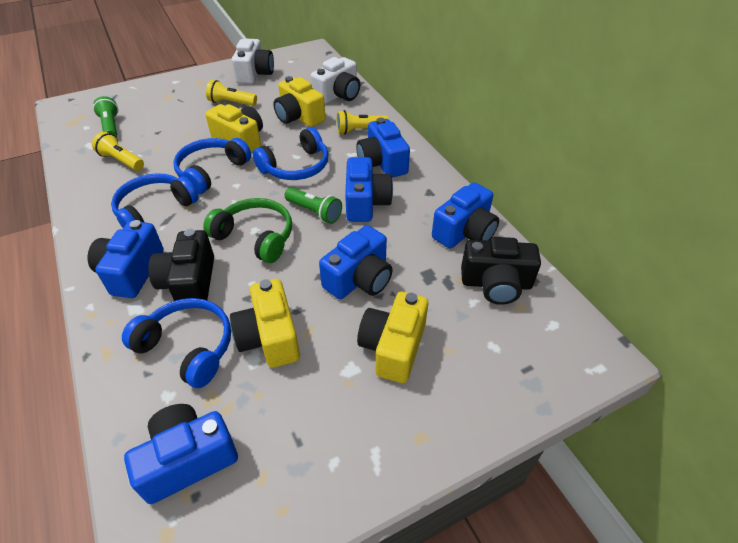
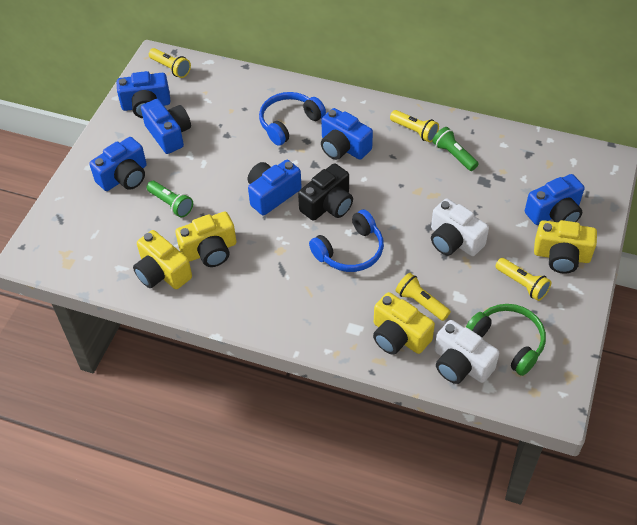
black camera: [148,229,214,301] [461,237,541,305] = 2 -> [298,163,353,221] = 1
blue headphones: [111,173,198,228] [122,298,231,388] [173,138,251,194] [253,127,329,180] = 4 -> [259,92,326,146] [309,209,384,272] = 2
yellow flashlight: [92,132,144,171] [206,80,257,106] [337,110,389,134] = 3 -> [149,48,191,78] [390,110,439,142] [395,273,451,321] [495,258,551,301] = 4

